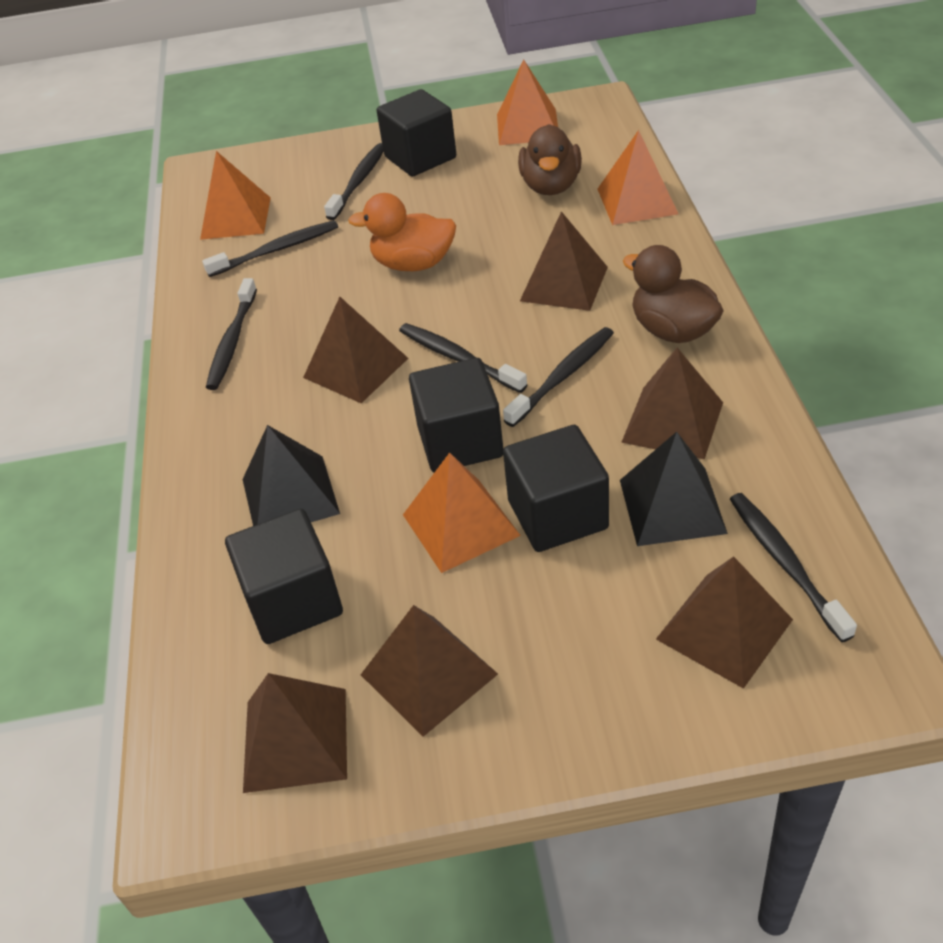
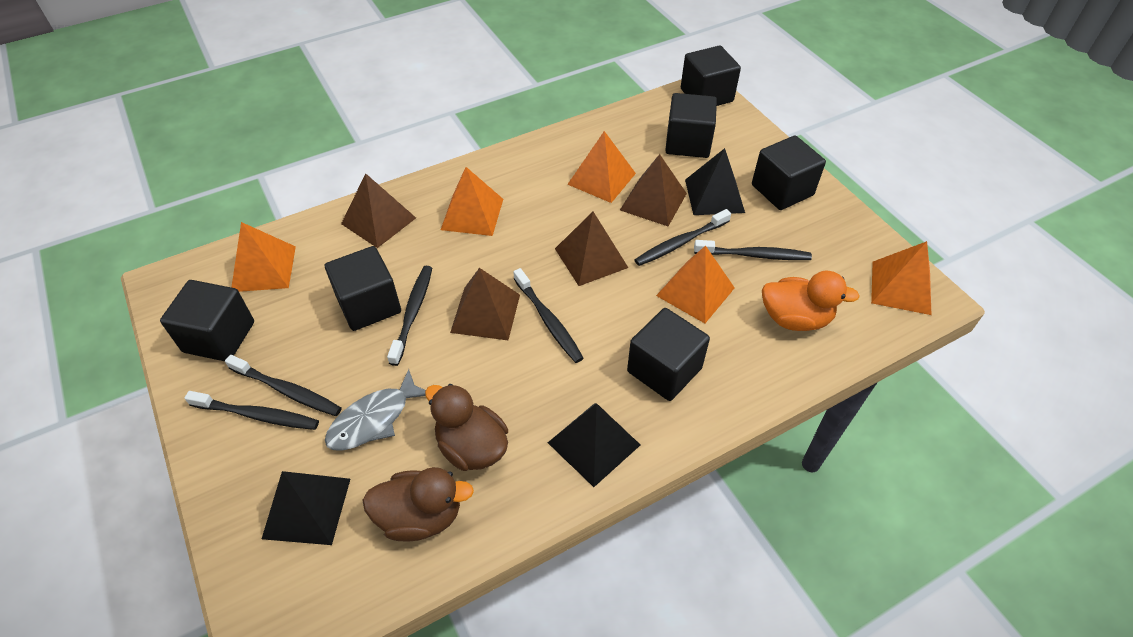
black cube: [225,509,343,644] [377,89,456,176] [409,358,503,472] [503,425,609,552] = 4 -> [160,280,254,361] [325,246,401,331] [627,308,710,401] [665,93,717,158] [681,46,741,106] [752,135,826,210] = 6
black pyramid: [243,425,340,526] [620,432,728,546] = 2 -> [262,471,350,545] [548,403,640,487] [685,148,745,215] = 3
brown pyramid: [243,673,347,793] [303,297,408,403] [361,605,498,737] [520,211,608,311] [621,348,723,459] [656,556,793,689] = 6 -> [341,173,416,248] [450,268,520,340] [555,212,628,286] [620,154,687,226] = 4
grey fish: none = 0 -> [325,369,426,451] = 1
orange pyramid: [200,151,271,240] [403,452,521,573] [497,59,558,145] [597,130,678,225] = 4 -> [231,222,296,292] [441,167,503,236] [567,131,636,203] [656,246,735,323] [871,241,931,315] = 5

